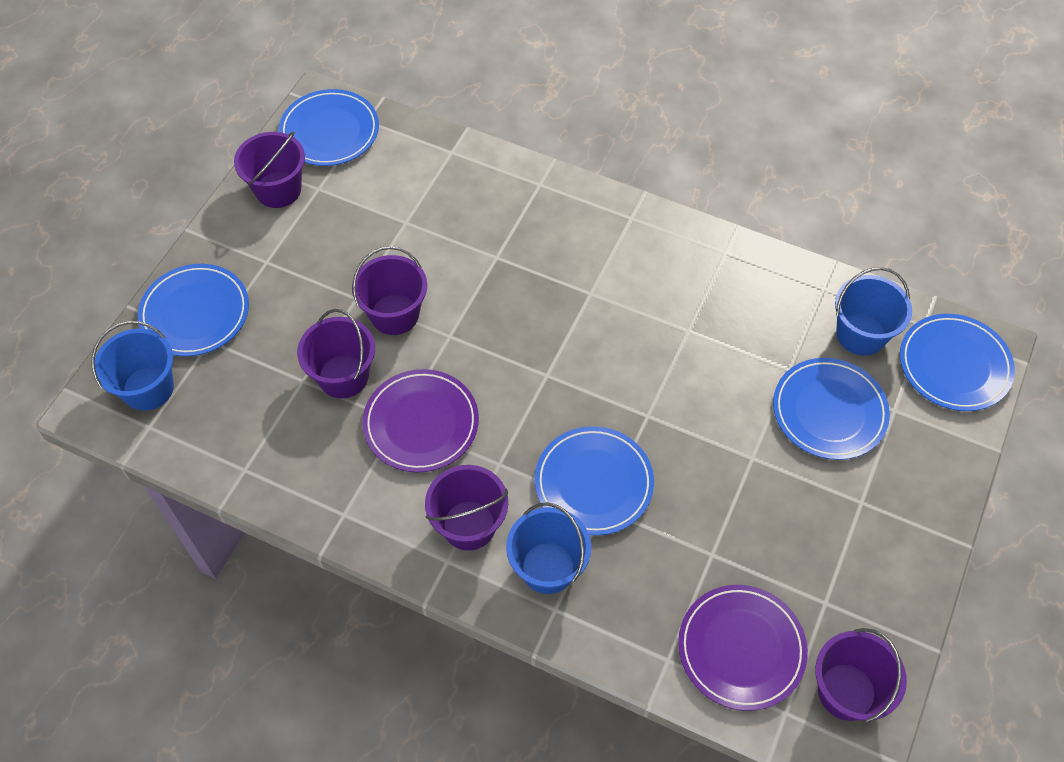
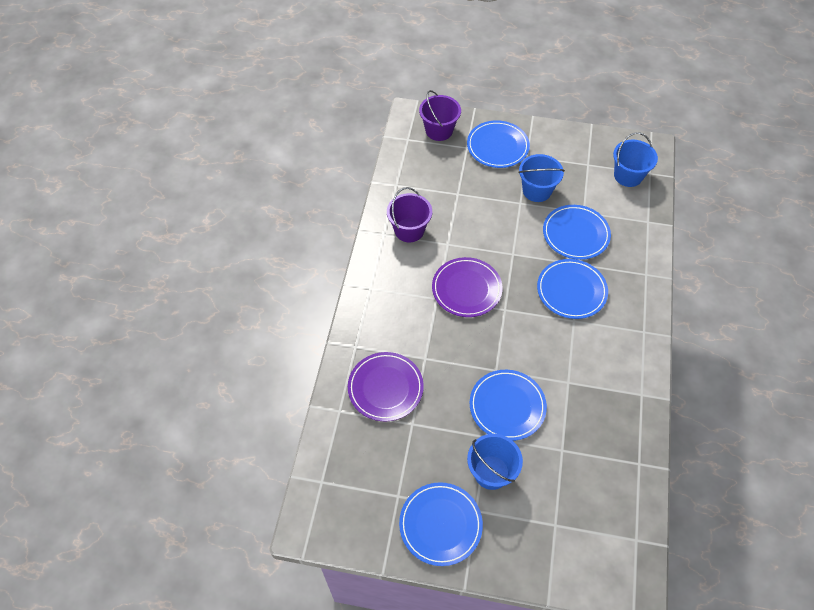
purple bucket: [234,131,305,208] [297,309,375,399] [352,246,427,335] [425,465,508,551] [815,628,907,722] = 5 -> [387,187,432,242] [419,90,461,141] = 2

